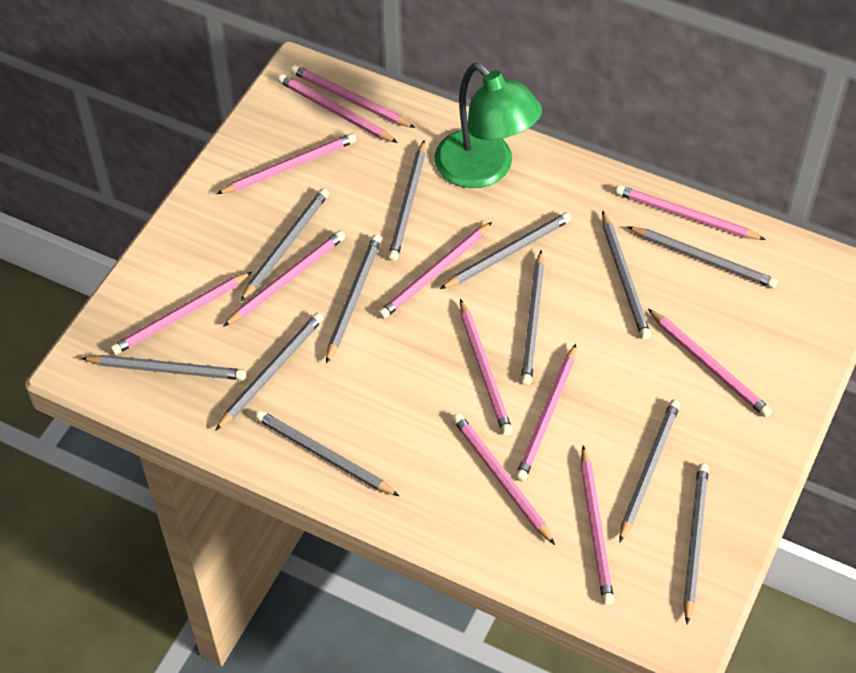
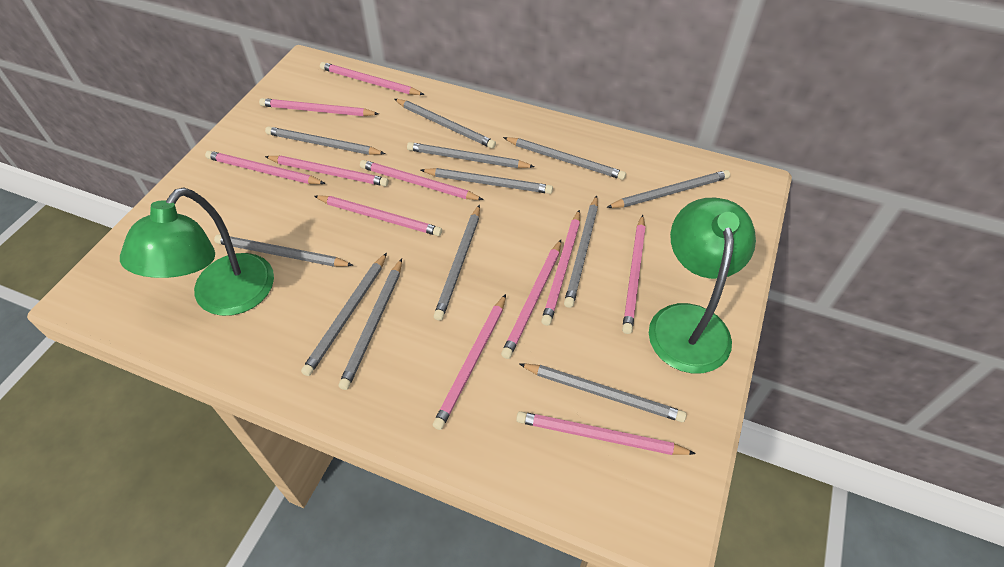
green lamp: [434,63,542,188] = 1 -> [120,187,274,316] [649,198,756,373] = 2
pink pencil: [110,272,252,355] [217,133,356,194] [223,230,345,327] [277,74,398,143] [291,65,415,128] [378,222,492,319] [452,413,555,545] [460,299,513,436] [515,344,576,482] [581,446,614,605] [615,185,766,240] [648,309,772,417] = 12 -> [205,151,326,184] [259,98,379,116] [265,156,389,186] [314,195,442,236] [320,62,425,95] [360,160,484,200] [433,294,506,430] [501,240,561,359] [516,411,696,455] [541,210,580,326] [622,215,645,334] = 11

